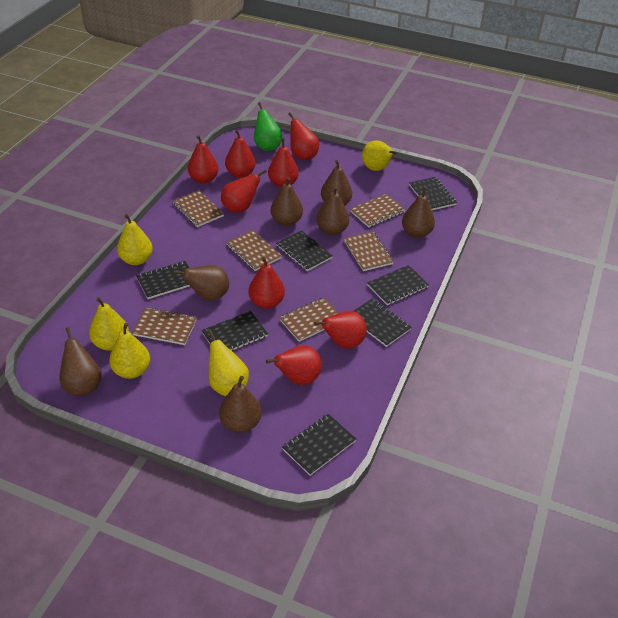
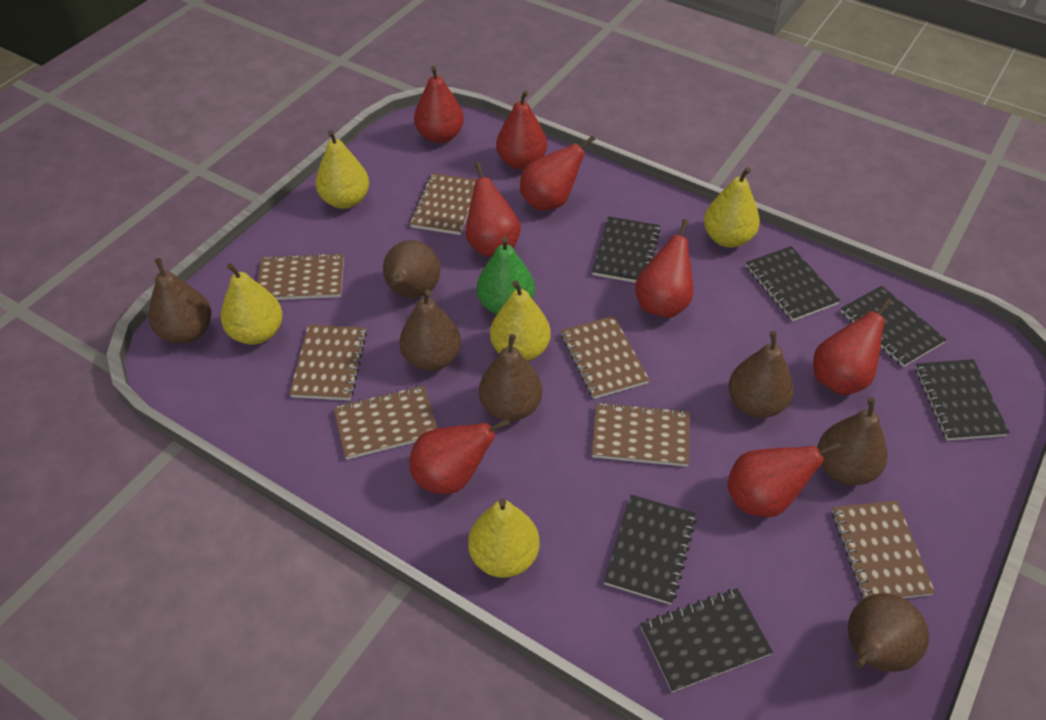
black notebook: [136,261,190,299] [202,311,268,351] [276,230,333,271] [282,414,356,476] [354,298,412,347] [367,265,429,305] [409,177,457,210] = 7 -> [592,216,661,283] [604,495,697,605] [641,588,773,692] [746,246,841,321] [841,286,947,367] [915,359,1010,441] = 6
brown notebook: [132,307,197,345] [173,190,224,227] [226,230,282,271] [279,297,339,342] [344,231,394,271] [350,194,406,228] = 6 -> [257,253,344,300] [289,325,367,400] [333,385,437,460] [410,173,477,235] [561,316,650,399] [592,402,690,467] [832,500,935,598] = 7

